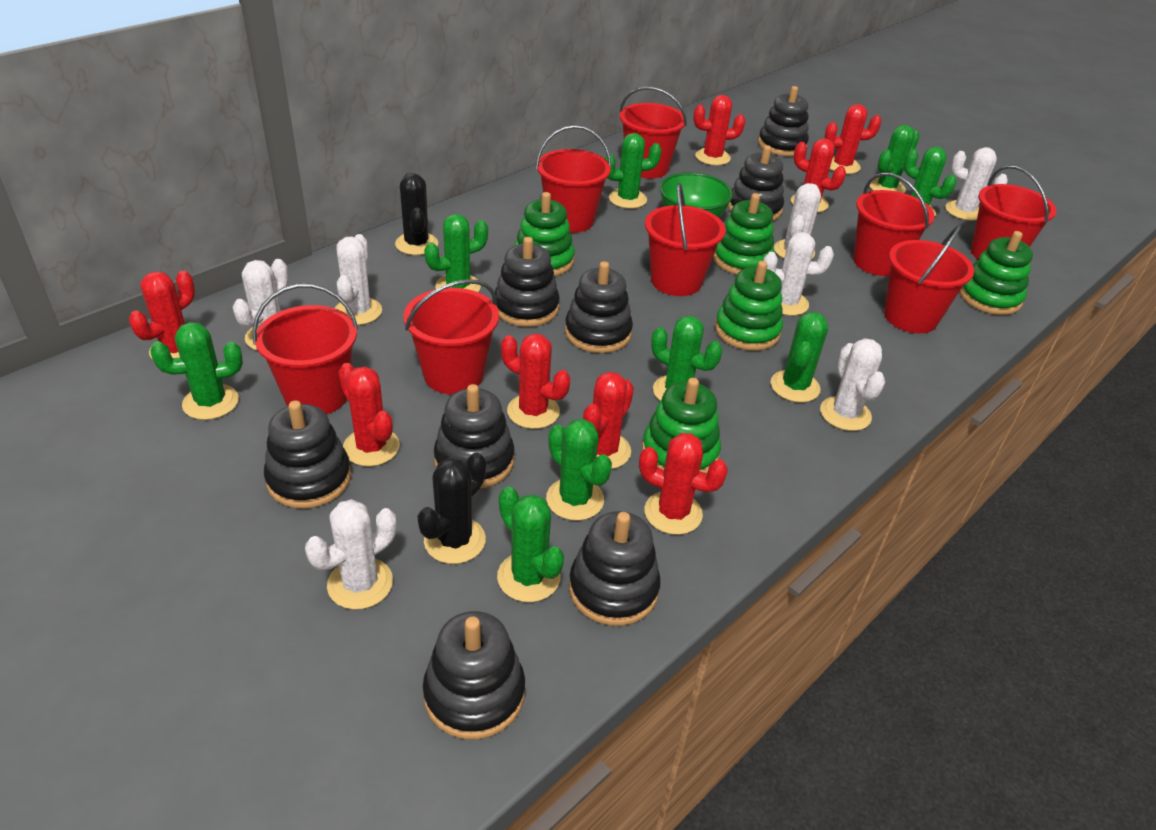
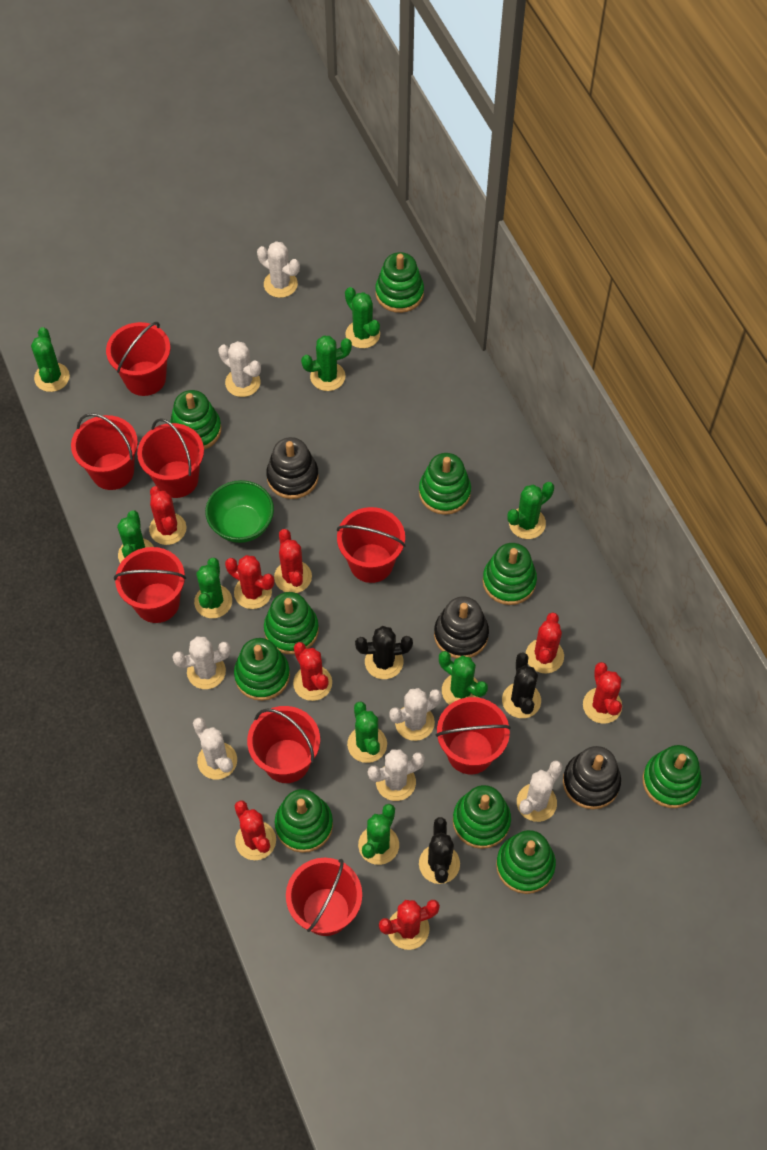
black cactus: [395,173,438,255] [417,452,486,564] = 2 -> [355,626,413,679] [419,817,460,884] [502,652,541,718] = 3
black stacking toy: [264,400,351,509] [423,611,525,740] [434,384,515,488] [494,237,560,327] [565,261,633,353] [569,511,661,626] [728,145,784,221] [758,86,809,156] = 8 -> [266,437,319,499] [434,597,489,659] [563,746,621,809] = 3
green stacking toy: [514,192,575,276] [642,378,721,473] [713,193,774,275] [715,261,783,351] [960,231,1033,315] = 5 -> [170,390,221,450] [234,638,290,701] [264,592,319,654] [275,789,333,853] [375,252,424,313] [419,453,471,515] [453,785,511,849] [483,543,537,605] [496,830,556,894] [643,745,701,808] = 10

